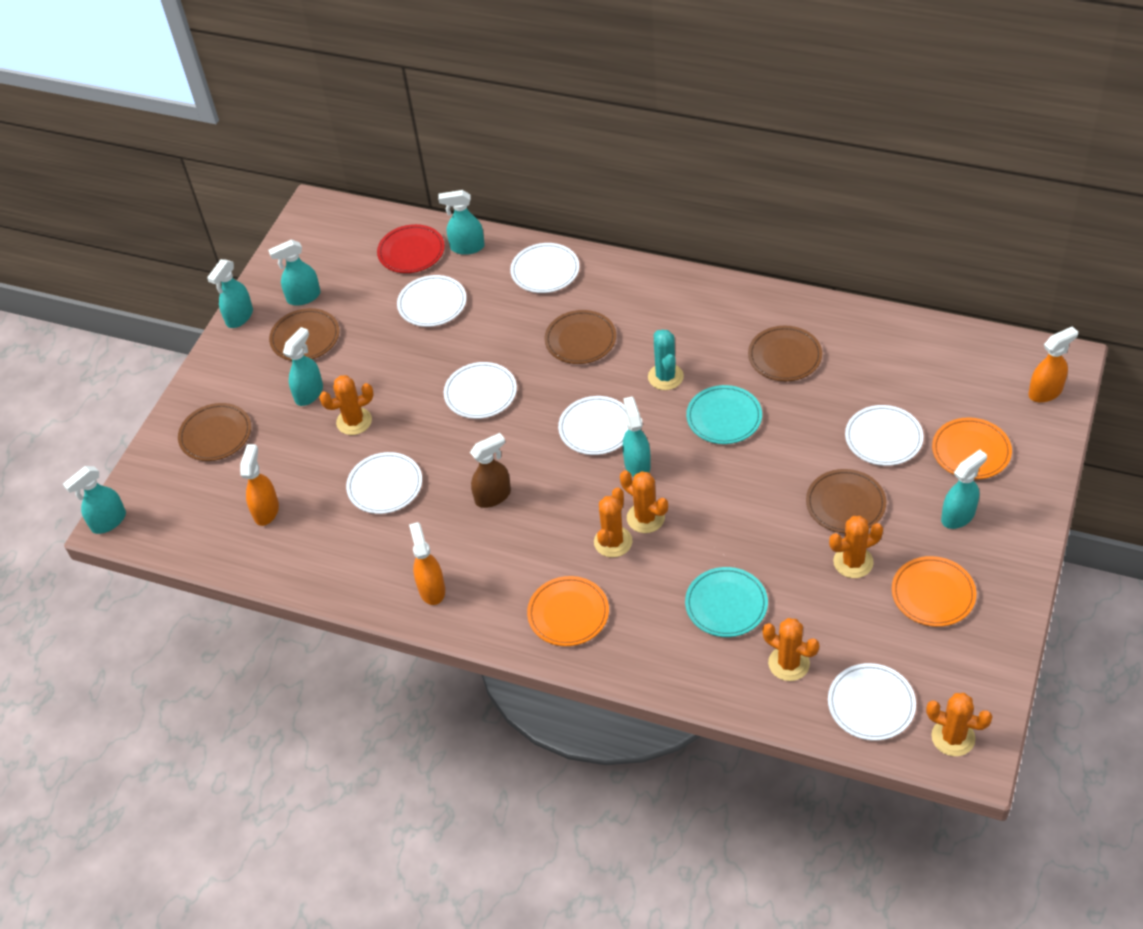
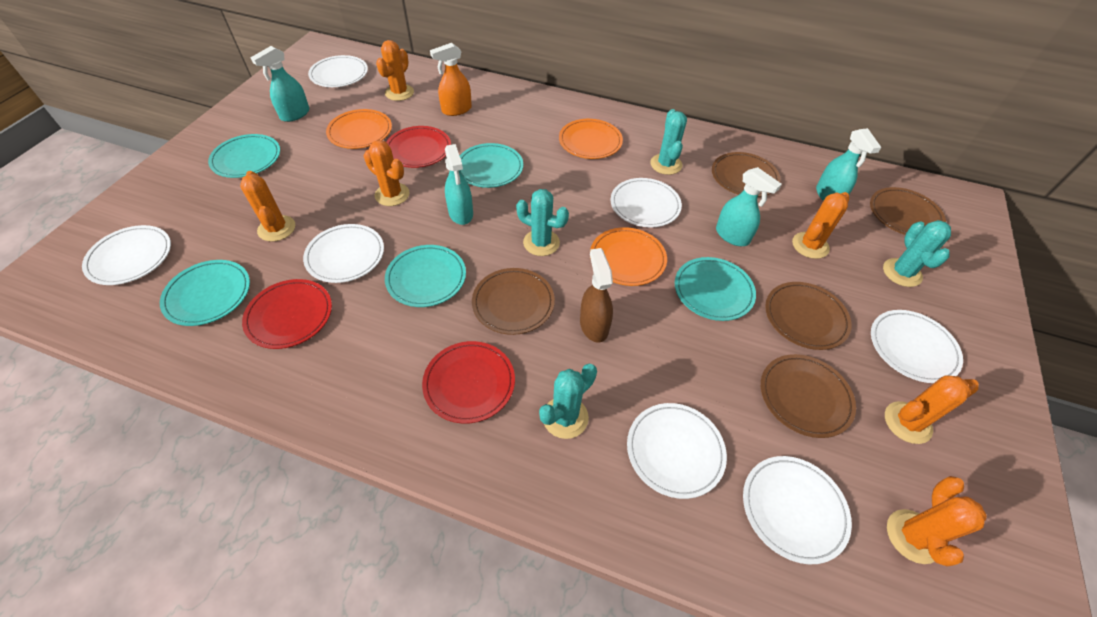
orange spray bottle: [240,444,279,526] [409,522,445,605] [1028,326,1078,402] = 3 -> [430,43,472,116] = 1
red plate: [377,224,445,273] = 1 -> [242,279,332,349] [386,126,451,168] [422,341,515,424] = 3
turquoise cactus: [648,330,684,390] = 1 -> [516,189,569,256] [539,364,597,439] [650,109,687,175] [883,220,951,287] = 4
turquoise plate: [685,567,768,637] [686,385,762,444] = 2 -> [160,260,250,326] [208,134,280,178] [385,245,466,307] [460,143,523,188] [675,257,756,321] = 5
turquoise spray bottle: [63,466,126,534] [207,259,253,328] [268,239,321,306] [283,327,323,406] [438,190,485,255] [623,397,651,477] [941,449,987,529] = 7 -> [250,46,310,122] [445,144,473,225] [716,167,782,246] [816,128,881,201] = 4

